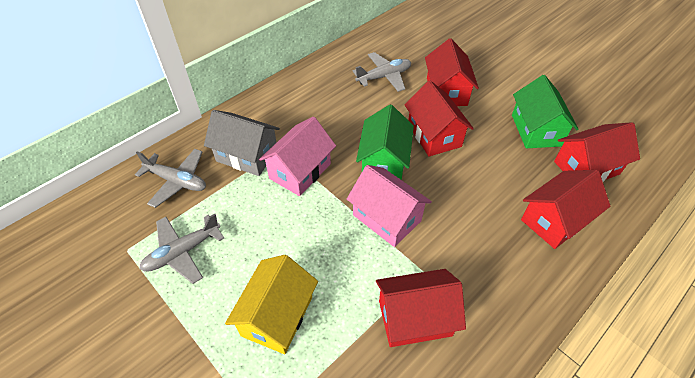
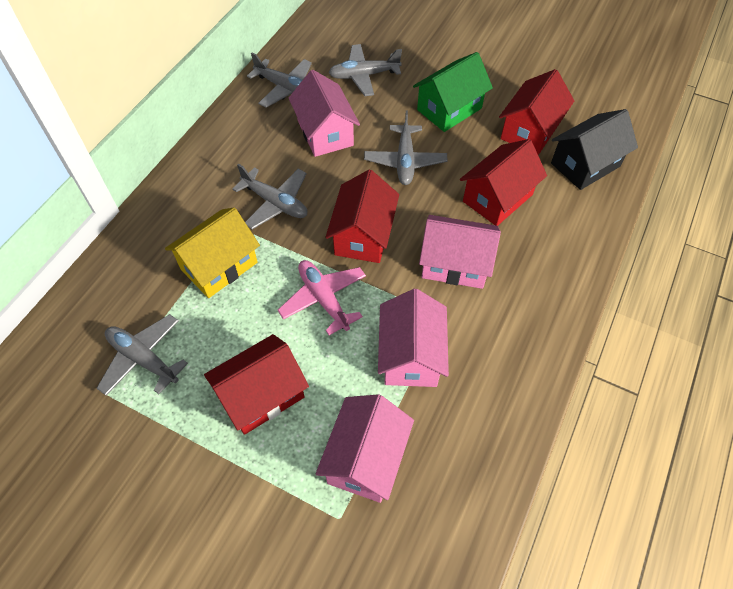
black house: none = 0 -> [551,109,638,190] = 1
green house: [356,105,414,180] [512,75,579,148] = 2 -> [413,52,493,132] = 1
grey house: [204,110,280,176] = 1 -> none = 0
grey plane: [135,149,206,208] [140,214,224,284] [353,52,411,92] = 3 -> [97,314,188,395] [232,164,307,229] [247,53,312,108] [329,44,402,96] [364,110,447,185] = 5
pink house: [259,117,336,196] [347,165,432,247] = 2 -> [289,70,360,157] [316,394,414,503] [378,289,449,387] [419,215,501,289] = 4
pink plane: none = 0 -> [278,260,366,335] = 1
red house: [376,269,466,347] [405,81,474,156] [425,38,479,106] [521,170,610,249] [554,122,640,182] = 5 -> [204,334,309,435] [325,170,399,263] [460,139,547,226] [499,69,574,155] = 4

